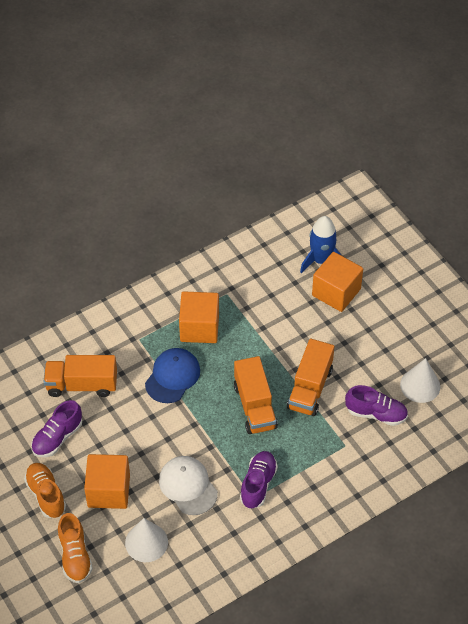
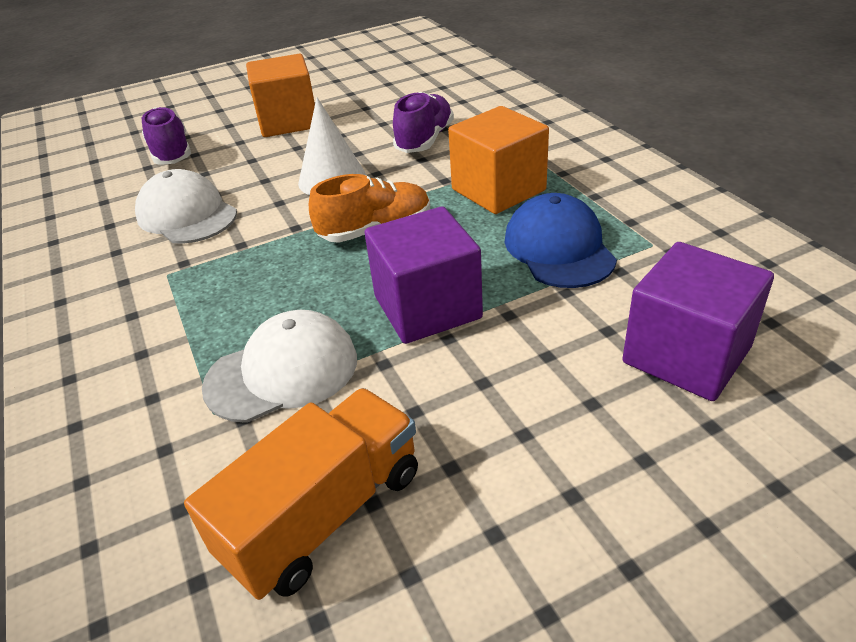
blue rocket: [300,216,342,273] = 1 -> none = 0
orange cube: [84,454,130,509] [179,291,219,343] [312,252,363,312] = 3 -> [246,54,315,137] [448,106,549,214] = 2
orange shoe: [24,463,66,518] [58,513,93,583] = 2 -> [309,174,430,243] = 1
orange truck: [44,355,117,397] [234,356,278,434] [287,339,334,416] = 3 -> [184,388,418,600] = 1
purple cube: none = 0 -> [365,206,483,344] [622,242,774,401] = 2
purple shoe: [31,400,82,457] [240,451,278,509] [345,385,408,426] = 3 -> [142,107,191,165] [393,92,454,153] = 2
white cap: [159,456,218,515] = 1 -> [135,169,237,244] [202,310,357,423] = 2
white cone: [125,518,168,562] [400,358,440,403] = 2 -> [298,97,366,195] = 1

